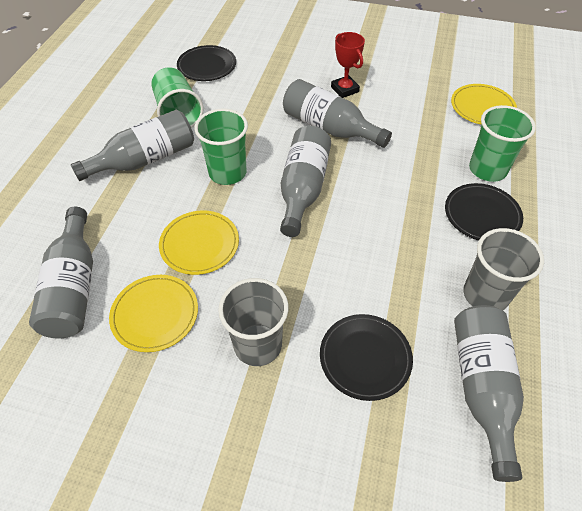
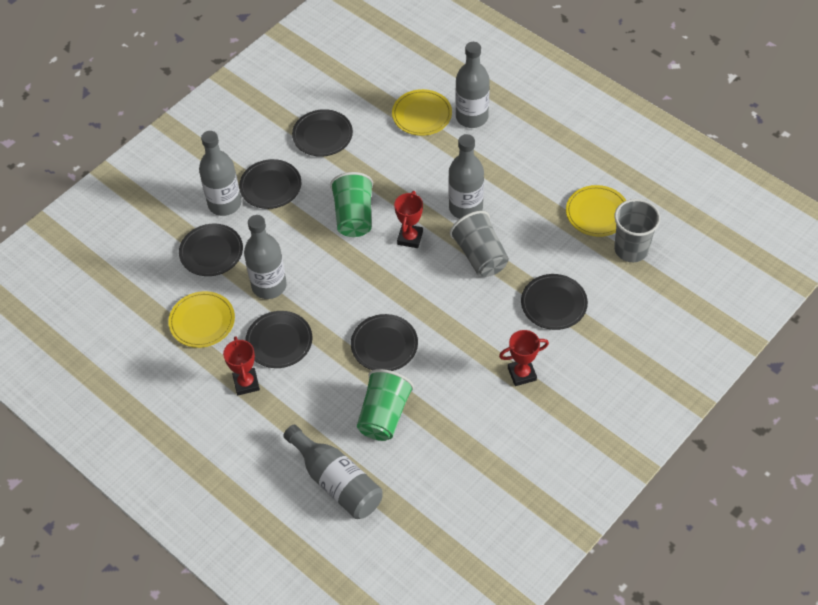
black plate: [177,45,236,81] [320,314,413,401] [445,183,523,240] = 3 -> [179,224,243,276] [239,159,301,209] [245,311,312,368] [292,109,353,157] [351,314,418,371] [521,274,588,330] = 6
green cup: [151,67,204,128] [194,108,248,185] [469,105,536,182] = 3 -> [330,172,373,237] [357,369,414,441] = 2
red trophy: [331,32,365,98] = 1 -> [223,336,260,395] [394,191,423,248] [499,330,549,386] = 3

